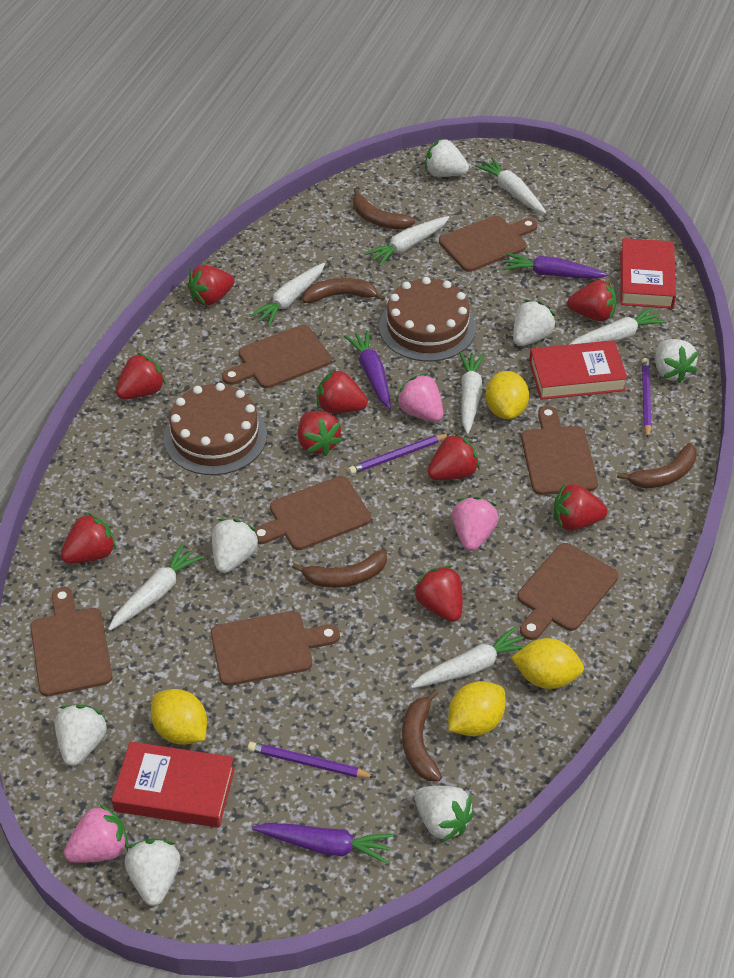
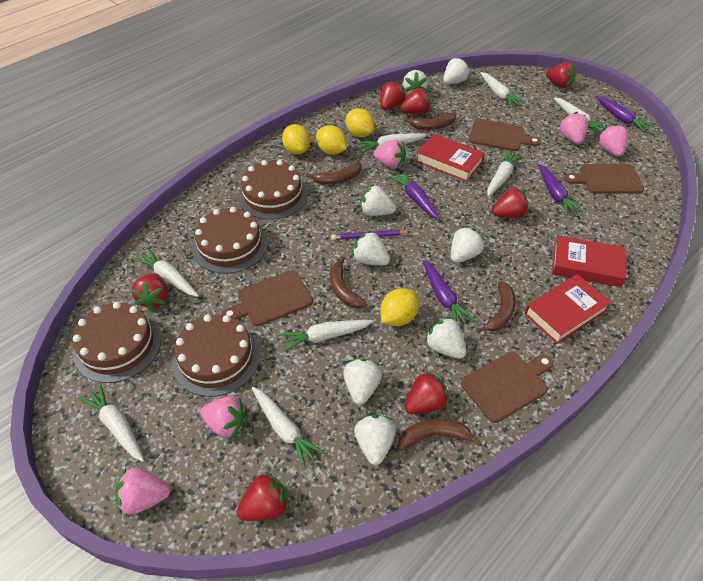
brown cake: [164,383,267,475] [379,277,476,362] = 2 -> [73,302,161,383] [172,315,260,397] [192,207,268,274] [238,160,308,220] = 4
brown cutting board: [30,587,113,696] [211,611,340,686] [222,325,332,389] [254,476,371,550] [439,216,537,272] [517,543,618,640] [521,406,598,495] = 7 -> [222,270,313,326] [461,352,554,423] [469,119,541,151] [564,164,644,194] = 4
pink strawberry: [64,804,128,863] [396,373,443,422] [452,497,499,551] = 3 -> [115,468,171,515] [200,396,248,439] [373,140,406,169] [559,112,588,144] [597,124,628,157] = 5
purple carrot: [252,823,393,864] [344,330,391,409] [503,253,608,279] = 3 -> [390,171,440,220] [423,260,475,324] [538,164,583,215] [595,96,654,132] = 4
purple pencil: [248,742,375,778] [348,434,450,474] [642,358,652,438] = 3 -> [331,230,410,240] = 1
red strawberry: [61,512,116,564] [116,352,166,399] [187,265,234,306] [298,411,342,456] [317,368,368,413] [413,566,463,622] [427,433,480,480] [554,483,608,531] [567,280,616,321] = 9 -> [131,273,168,310] [237,472,289,521] [380,80,406,110] [400,88,431,115] [405,370,450,414] [492,187,529,218] [546,62,576,88] = 7
white carrot: [108,543,204,631] [250,263,325,326] [365,216,449,266] [411,626,525,688] [459,352,485,434] [475,157,546,214] [569,307,666,345] = 7 -> [79,384,145,462] [134,249,199,297] [252,387,324,468] [280,320,374,351] [357,133,426,153] [480,72,525,107] [487,151,522,197] [554,97,606,135] = 8
white strawberry: [55,705,107,766] [125,839,180,906] [212,519,259,573] [415,786,475,842] [425,138,469,177] [513,300,556,346] [655,339,698,383] = 7 -> [343,359,382,405] [352,231,390,265] [354,414,396,465] [361,185,396,216] [403,70,428,94] [425,317,466,359] [443,57,470,84] [451,226,485,263] = 8

